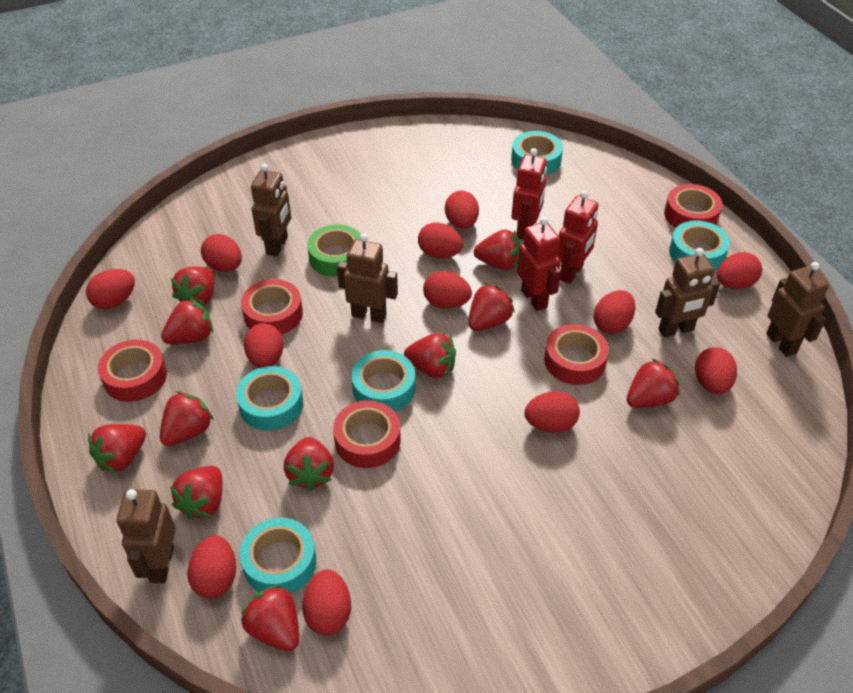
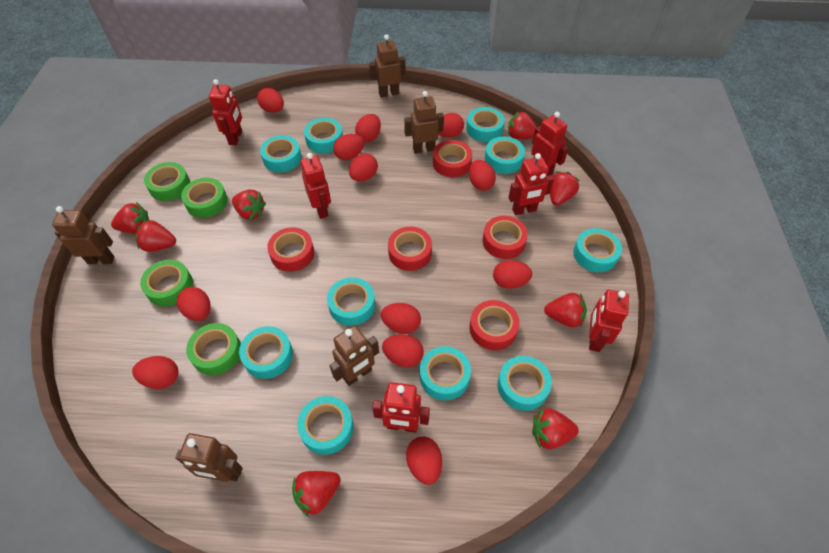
green tape: [307,224,361,277] = 1 -> [140,260,193,307] [144,162,190,201] [181,178,228,218] [186,323,241,375] = 4
red robot: [512,148,547,240] [517,217,561,311] [557,191,599,284] = 3 -> [209,79,242,145] [300,153,331,219] [372,382,430,433] [508,153,554,215] [531,112,569,176] [589,290,629,352] = 6
red strawberry: [88,424,146,473] [160,391,214,446] [161,298,213,344] [170,466,223,520] [171,266,214,306] [241,584,299,652] [284,437,334,491] [404,333,456,378] [468,283,515,331] [474,229,521,270] [627,359,679,408] = 11 -> [111,202,149,234] [135,219,176,252] [232,189,266,220] [292,471,341,517] [508,111,537,139] [532,408,579,449] [544,293,587,327] [550,172,580,205] = 8
turquoise tape: [236,366,303,431] [240,518,316,594] [351,350,415,412] [511,131,563,175] [669,221,730,270] = 5 -> [239,326,293,379] [260,135,302,172] [297,396,354,455] [304,118,343,153] [327,277,375,326] [420,346,471,401] [466,107,505,142] [485,137,525,174] [497,356,552,411] [573,228,622,273] = 10

